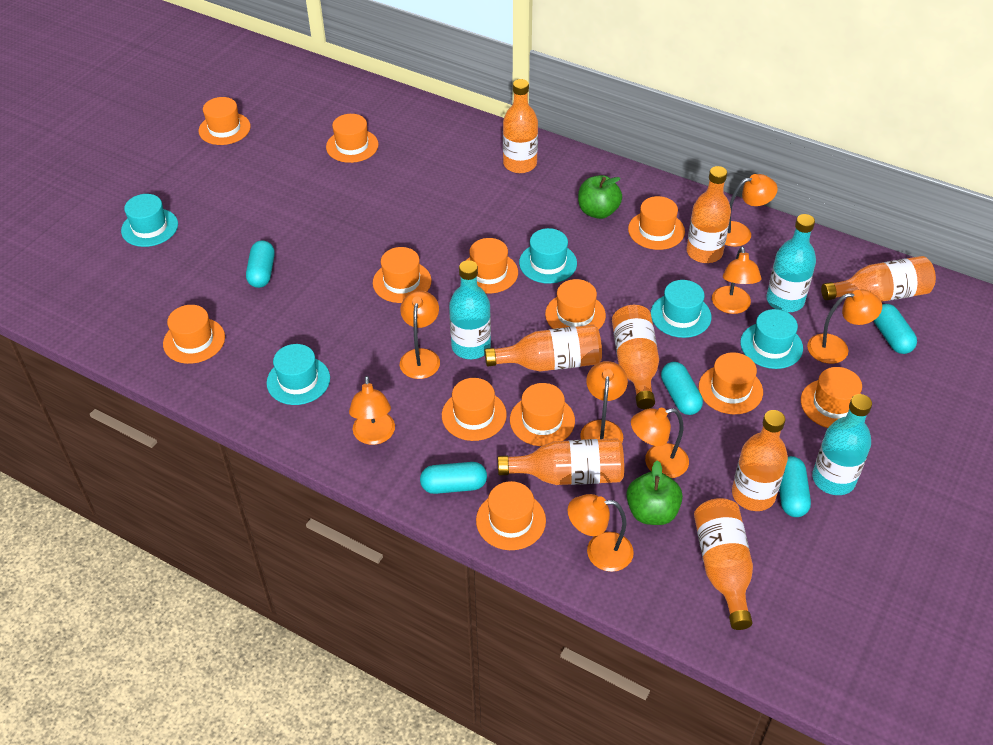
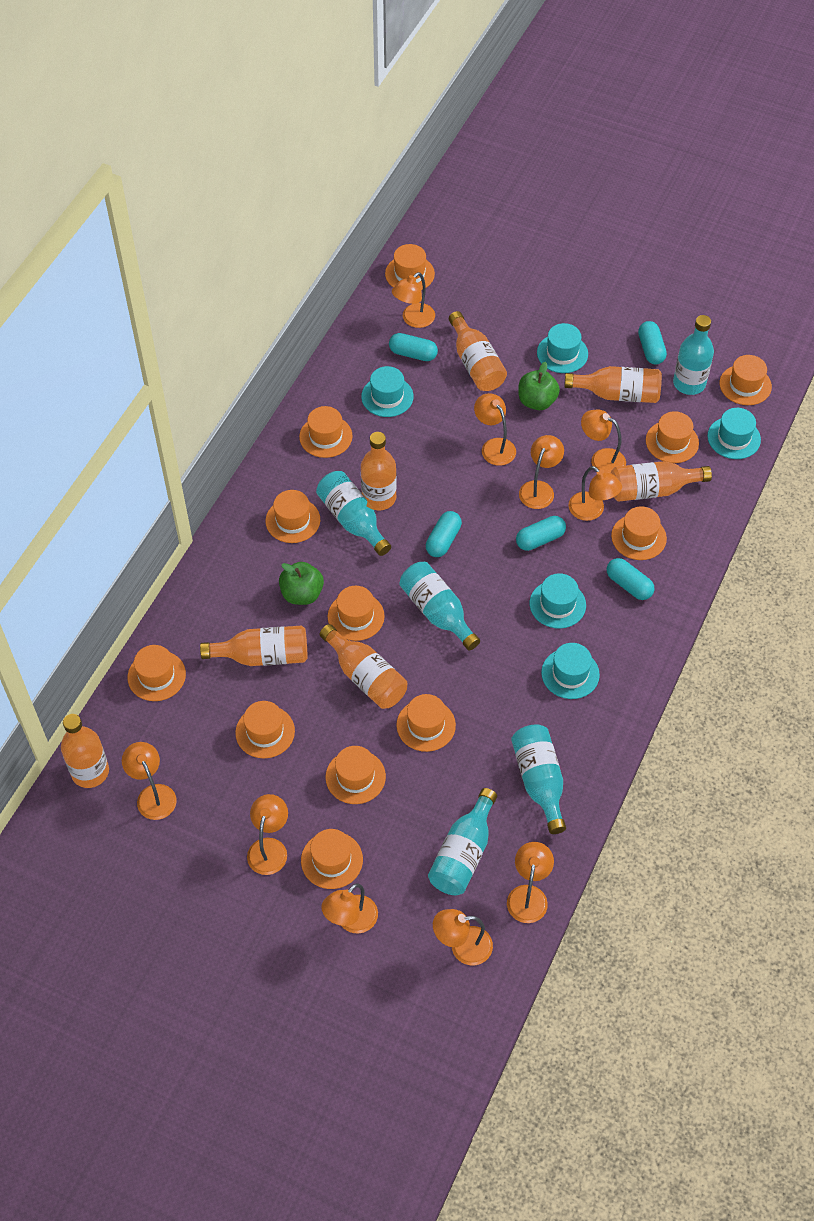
orange bottle: [485,325,602,371] [498,438,624,485] [503,79,538,173] [612,305,659,409] [686,166,731,263] [694,498,753,630] [732,410,788,511] [821,256,936,302] = 8 -> [61,714,109,788] [200,625,307,666] [319,624,407,709] [361,432,397,510] [449,311,507,391] [564,366,662,403] [611,461,712,501] = 7
orange lamp: [349,376,395,445] [400,291,440,379] [568,494,634,572] [580,361,628,442] [631,408,689,478] [712,246,761,314] [725,174,778,247] [807,290,882,364] = 8 -> [122,742,177,820] [247,794,288,875] [321,883,378,933] [392,272,435,328] [433,909,493,965] [474,393,516,466] [507,842,554,923] [519,435,564,509] [568,466,622,521] [581,409,626,473] = 10
turquoise bottle: [449,260,491,359] [766,214,816,312] [812,394,872,495] = 3 -> [316,471,391,556] [400,562,480,651] [428,788,497,895] [511,724,566,834] [673,315,714,395] = 5

